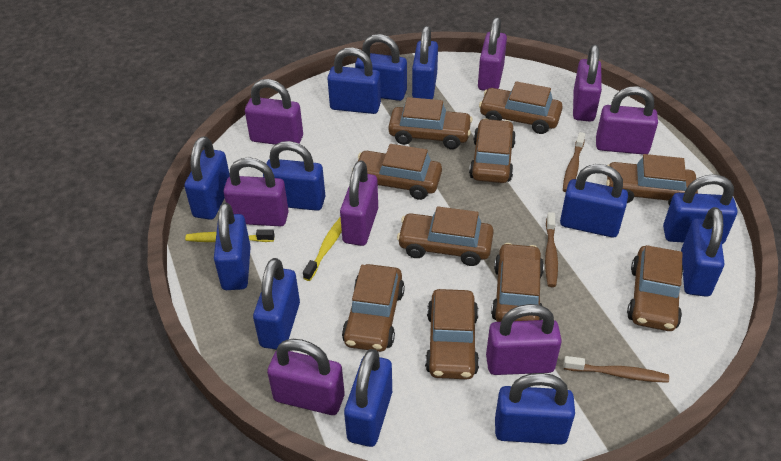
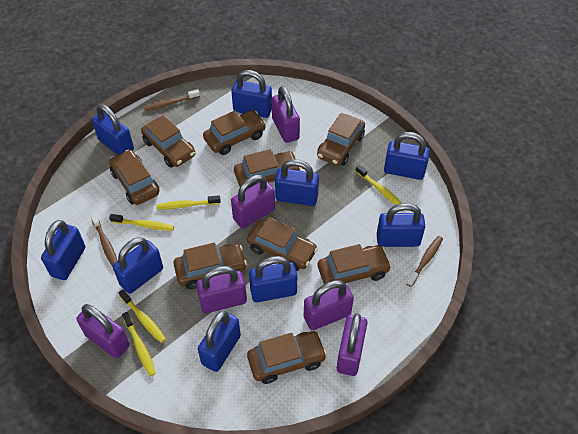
blue padlock: [184,136,230,220] [214,203,251,290] [253,258,300,350] [263,141,325,211] [327,47,381,114] [344,349,392,447] [355,34,407,101] [412,26,438,99] [495,373,575,445] [560,164,628,238] [663,174,737,244] [681,207,724,297] = 12 -> [41,220,85,280] [92,104,134,155] [113,237,163,294] [198,311,241,372] [231,70,272,118] [249,256,297,302] [275,159,319,206] [377,203,425,247] [384,132,430,180] = 9
brown car: [342,264,405,352] [352,144,442,200] [388,97,473,149] [397,206,494,266] [425,289,479,379] [469,118,516,183] [479,81,563,134] [491,243,544,322] [606,154,698,206] [627,245,683,331] = 10 -> [109,150,159,205] [141,115,195,168] [173,243,247,289] [203,110,266,155] [234,149,301,189] [247,217,318,271] [247,331,327,384] [317,113,365,166] [318,244,392,284] = 9
purple padlock: [224,157,289,226] [245,79,303,145] [267,339,344,415] [340,160,378,246] [478,17,507,91] [486,304,562,375] [573,45,602,122] [596,86,658,155] = 8 -> [76,304,130,358] [196,266,247,313] [231,175,275,228] [271,86,300,143] [304,280,354,330] [337,313,367,376] = 6
yellow toothbrush: [185,229,275,242] [303,217,342,281] = 2 -> [109,214,174,231] [118,289,166,343] [122,312,156,376] [157,195,221,209] [355,165,402,205] = 5

